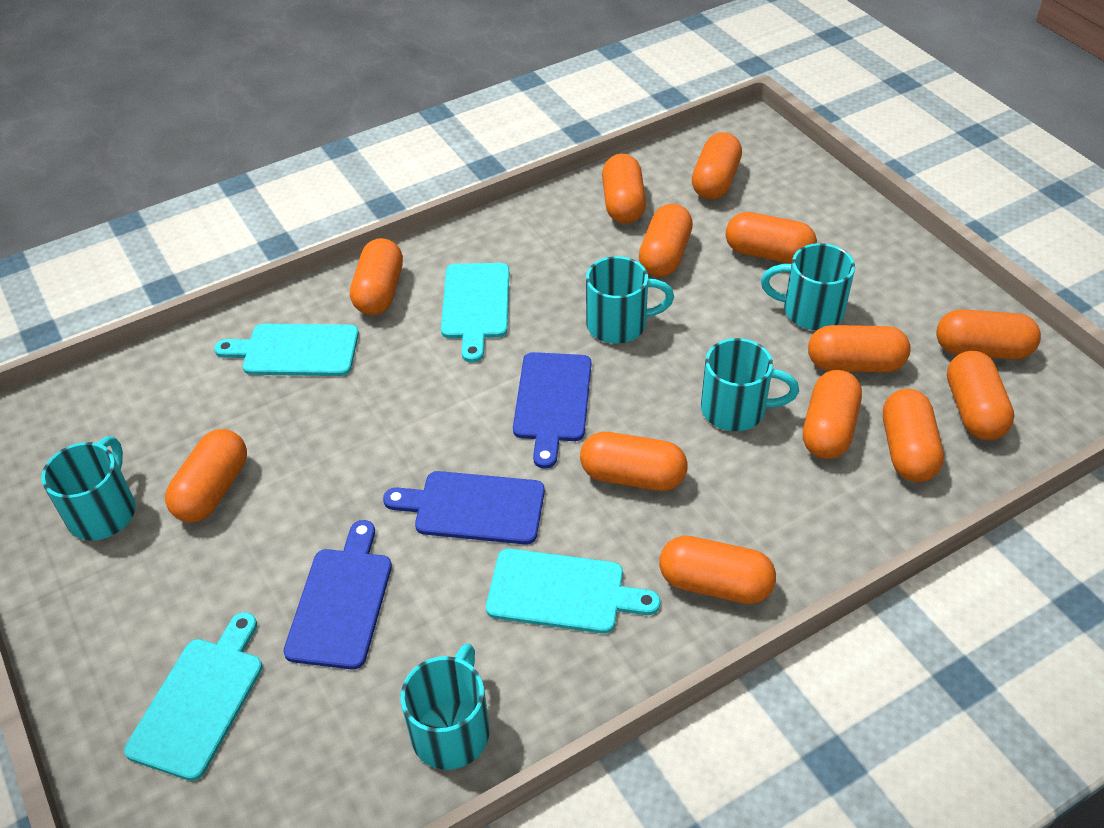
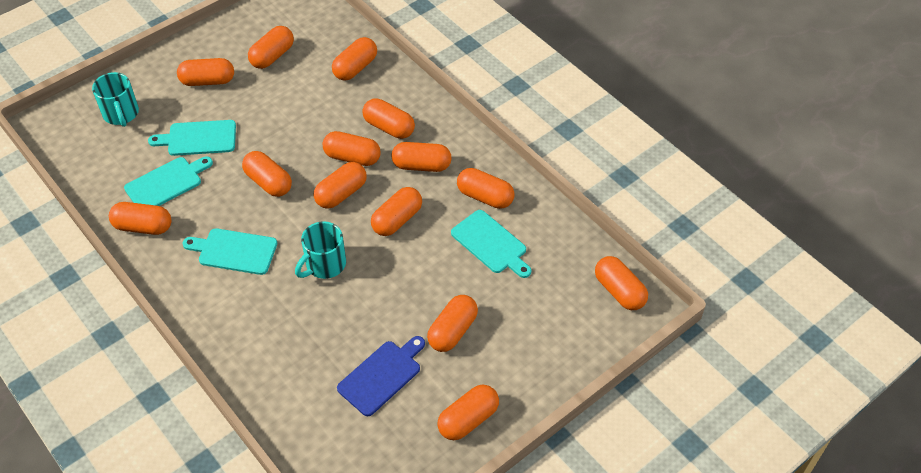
blue cutting board: [283,520,392,670] [383,471,545,545] [513,352,591,469] = 3 -> [337,336,425,416] = 1
orange capsule: [165,429,247,523] [350,238,403,315] [580,432,687,491] [602,154,646,224] [639,204,693,277] [659,536,776,604] [692,132,742,200] [726,212,817,264] [803,370,862,459] [808,325,911,372] [883,389,944,482] [936,309,1041,359] [947,351,1015,440] = 13 -> [109,202,171,235] [177,58,234,86] [242,151,292,197] [248,26,294,69] [314,162,367,209] [323,131,381,166] [332,37,377,81] [362,98,415,139] [371,187,422,236] [392,142,452,172] [427,295,478,352] [437,385,499,440] [457,168,514,209] [595,256,648,310] = 14
turquoise mug: [41,436,136,541] [400,643,490,770] [586,256,674,344] [701,338,799,431] [761,243,855,330] = 5 -> [92,72,139,127] [295,221,346,279] = 2

